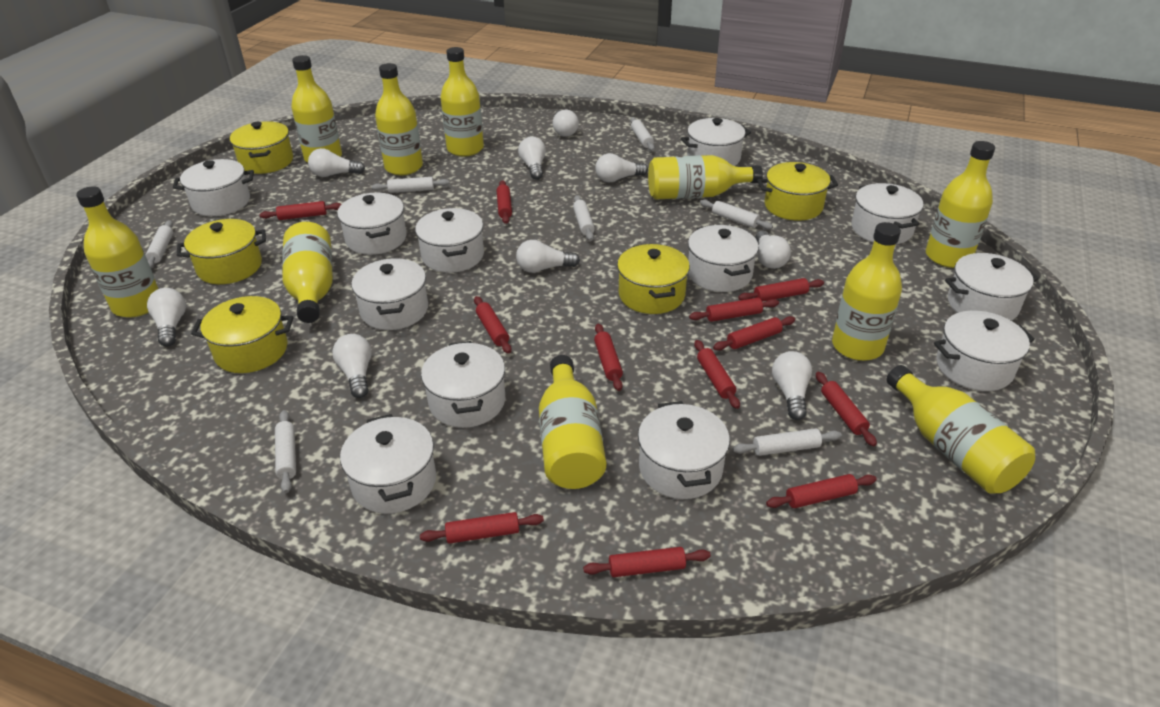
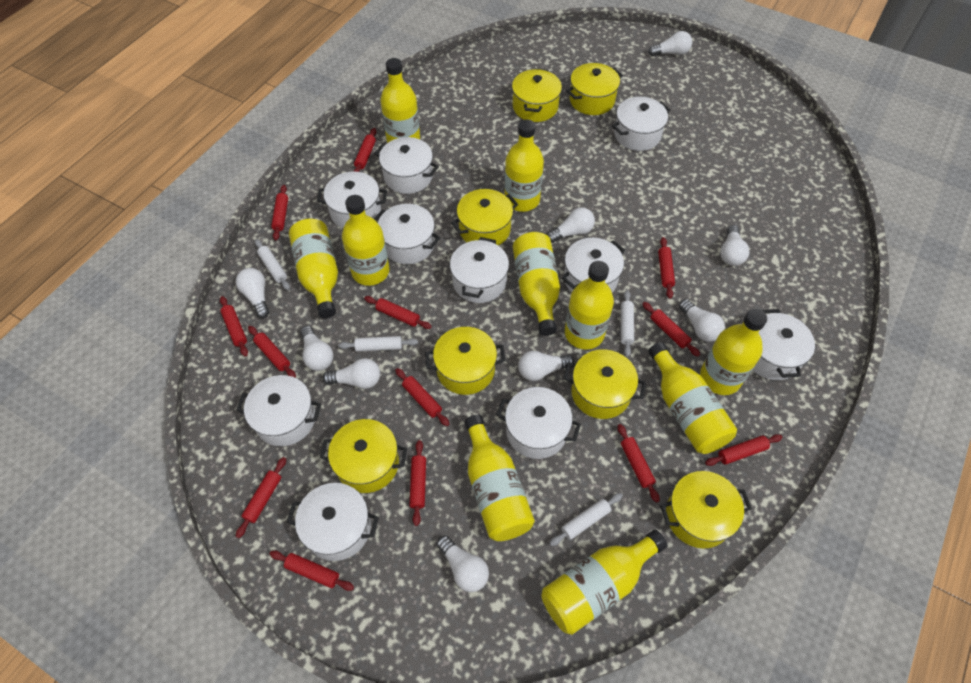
red rolling pin: [260,201,342,220] [420,512,544,544] [474,296,512,354] [497,180,512,224] [583,547,711,577] [594,323,623,391] [689,298,779,322] [694,340,740,409] [713,316,795,351] [738,278,824,302] [766,474,877,508] [816,372,877,447] = 12 -> [220,296,248,356] [236,457,286,538] [248,326,296,378] [270,551,354,591] [271,185,288,240] [353,128,376,172] [364,296,432,329] [395,368,449,426] [409,440,426,526] [618,424,659,503] [642,302,700,357] [658,237,675,298] [705,434,783,466] = 13
white pot: [173,159,254,216] [337,193,407,255] [340,414,436,514] [351,258,428,330] [415,208,484,273] [421,341,505,428] [638,401,730,499] [681,118,751,166] [688,225,759,292] [852,183,924,244] [934,311,1035,391] [945,253,1039,321] = 12 -> [236,375,321,446] [287,483,379,561] [317,171,387,228] [374,137,439,194] [374,204,440,264] [450,237,509,303] [496,387,581,459] [562,238,625,292] [612,97,671,151] [753,309,815,380] = 10
white rolling pin: [145,220,173,269] [275,410,296,493] [372,177,450,193] [573,195,595,241] [630,117,655,151] [700,200,773,229] [733,428,842,456] = 7 -> [255,239,290,290] [338,336,418,352] [549,493,623,546] [621,290,634,357] = 4
yellow pot: [177,219,266,284] [191,296,294,373] [230,121,293,174] [617,244,690,314] [757,162,838,221] = 5 -> [320,419,407,493] [425,327,505,395] [451,189,518,246] [512,68,562,122] [563,349,646,419] [566,63,623,115] [660,471,752,549] = 7

